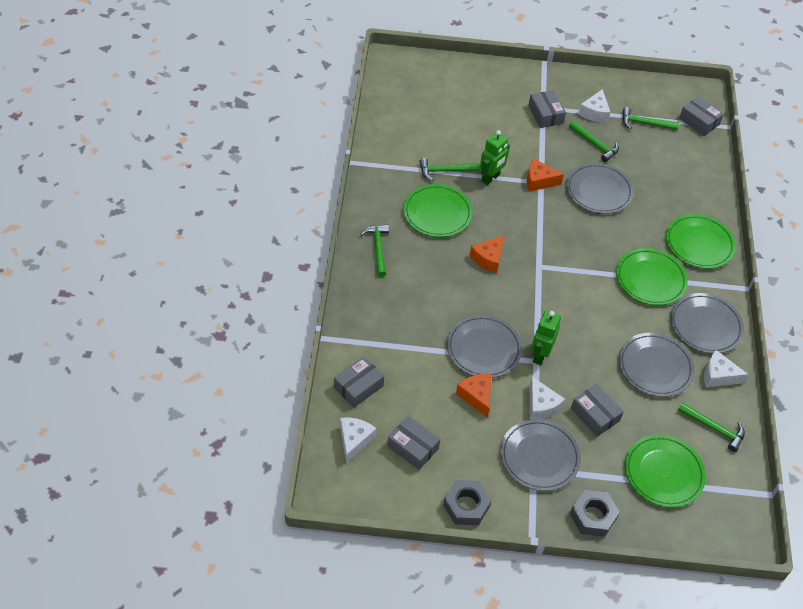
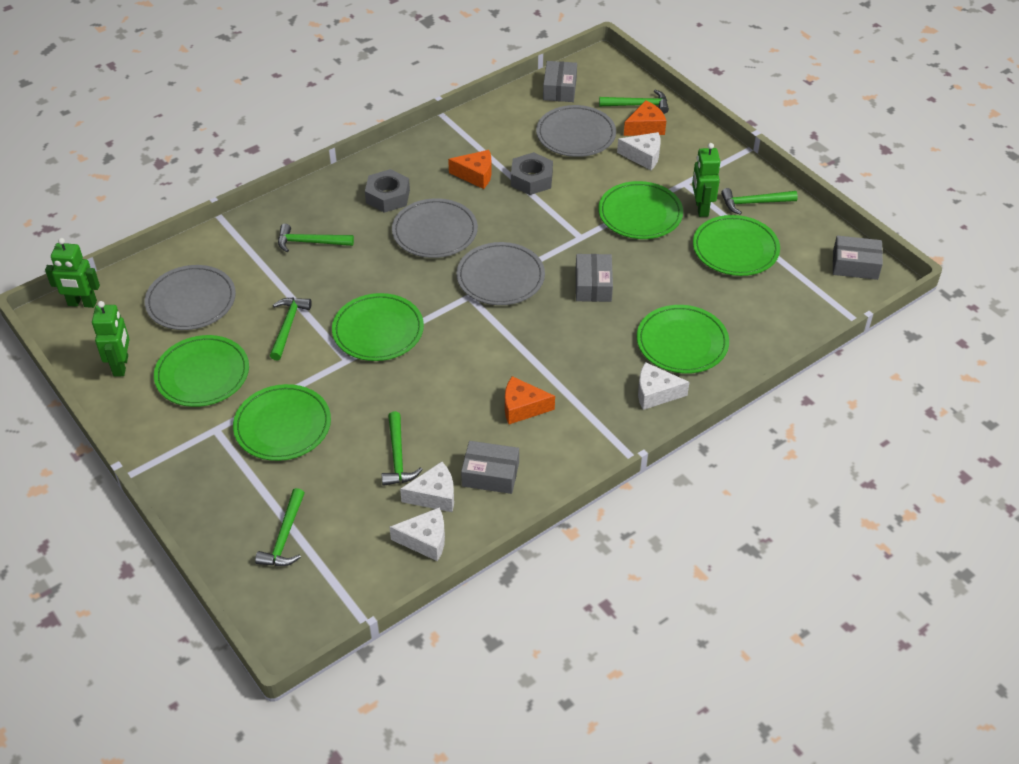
green hammer: [360,224,389,277] [419,158,480,181] [569,121,619,162] [622,107,679,130] [678,402,745,452] = 5 -> [255,488,305,566] [270,298,312,361] [278,224,354,252] [382,411,423,486] [599,90,669,114] [721,188,798,215] = 6
green plate: [403,184,473,237] [616,248,688,305] [625,435,706,508] [666,214,736,269] = 4 -> [154,335,249,407] [233,384,331,461] [332,293,424,361] [598,181,683,239] [637,305,729,374] [693,215,780,276] = 6
green robot: [480,130,510,185] [531,310,561,365] = 2 -> [45,238,100,308] [92,301,129,377] [692,143,720,217] = 3
grey box: [334,356,384,408] [387,416,440,470] [528,90,566,128] [571,384,624,437] [679,96,724,136] = 5 -> [461,441,519,494] [543,61,577,102] [576,254,613,302] [833,236,883,280] = 4
grey plate: [447,315,522,378] [500,419,581,491] [566,163,634,214] [619,333,695,397] [670,293,744,354] = 5 -> [145,265,236,330] [392,198,478,258] [456,242,545,305] [536,105,616,157] = 4

